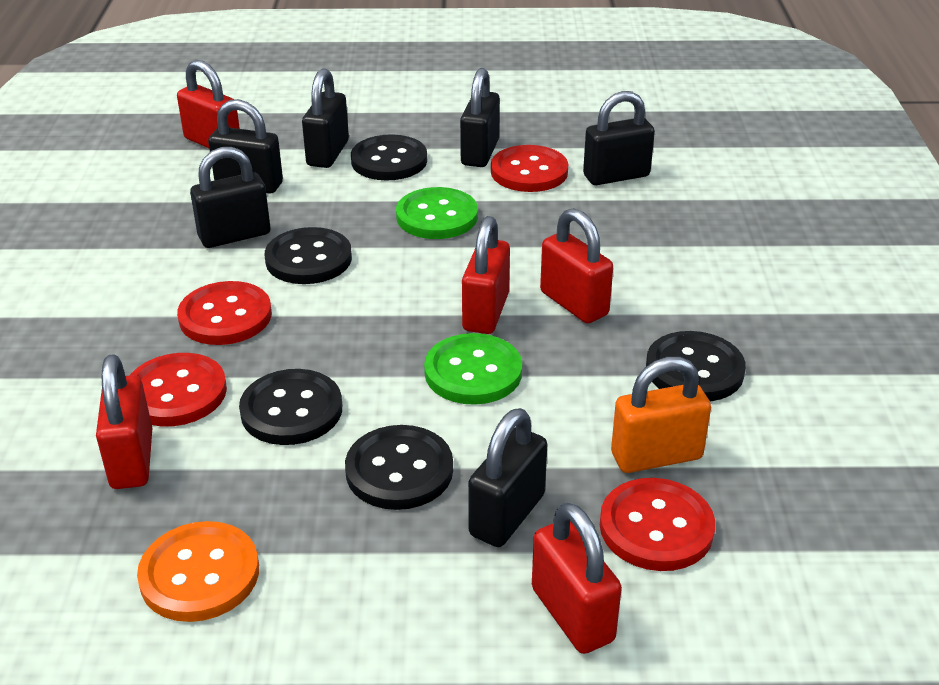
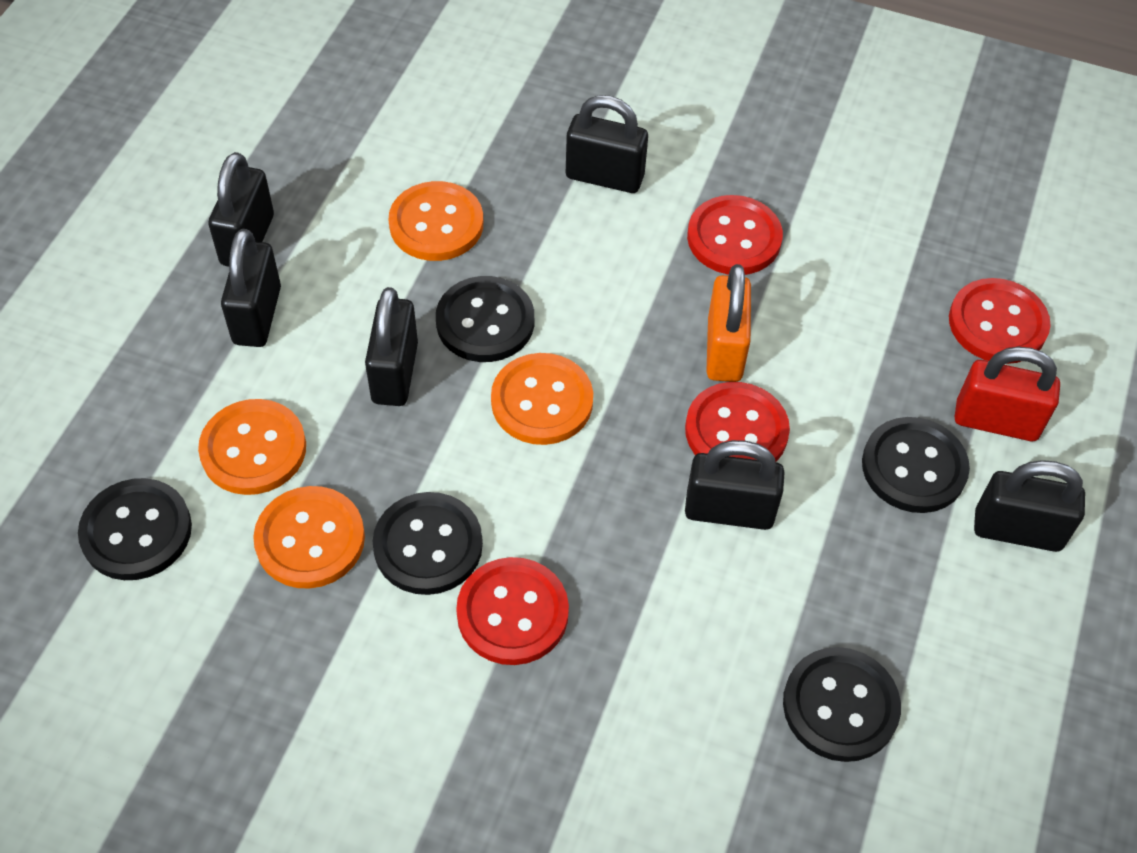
green button: [396,187,478,239] [424,333,522,405] = 2 -> none = 0
orange button: [137,521,259,622] = 1 -> [198,399,306,495] [253,486,365,589] [388,181,483,261] [491,353,593,445] = 4
red padlock: [96,354,152,489] [177,60,240,148] [462,216,510,334] [532,503,622,654] [540,208,613,323] = 5 -> [955,347,1060,441] = 1

